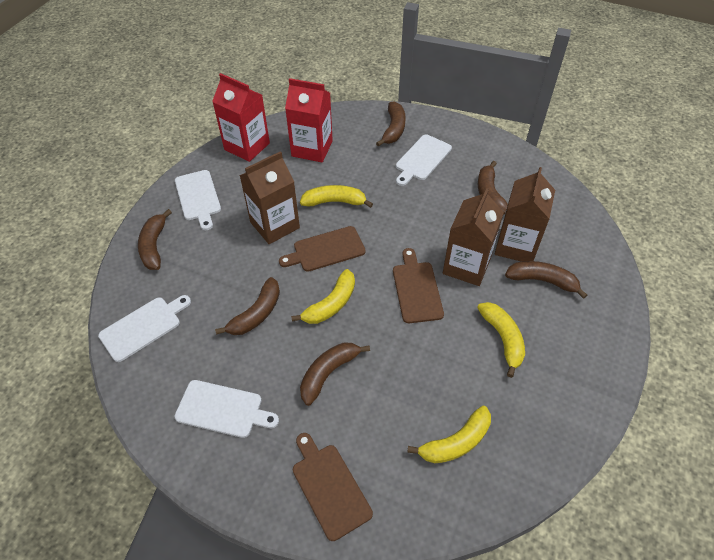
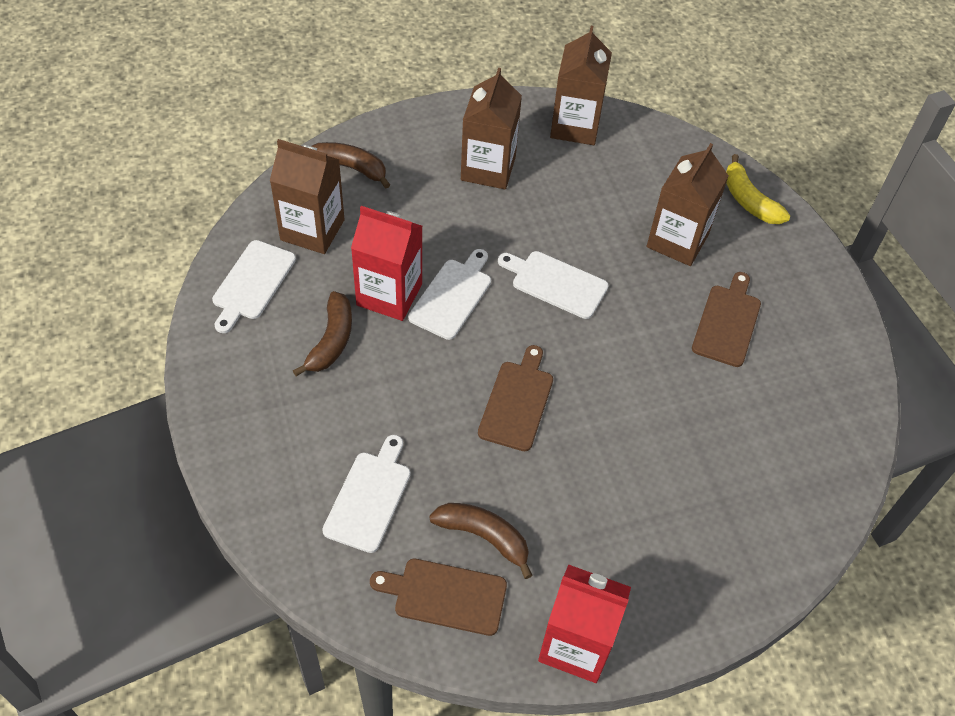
brown banana: [138,209,172,270] [215,277,280,335] [300,343,370,406] [376,102,406,147] [478,161,508,215] [505,261,587,299] = 6 -> [293,291,352,376] [312,142,390,188] [429,503,532,579] = 3
brown carton: [240,151,300,244] [443,188,504,286] [495,167,555,262] = 3 -> [270,139,345,254] [461,68,522,189] [550,26,612,145] [647,143,729,266] = 4
yellow banana: [291,269,355,324] [300,185,373,208] [407,406,491,463] [477,302,525,378] = 4 -> [726,154,790,224] = 1

